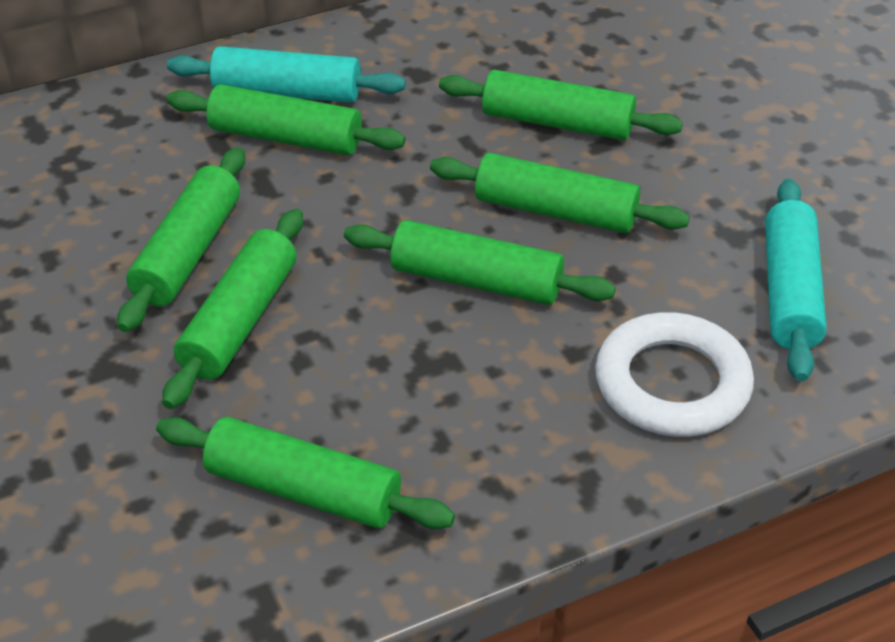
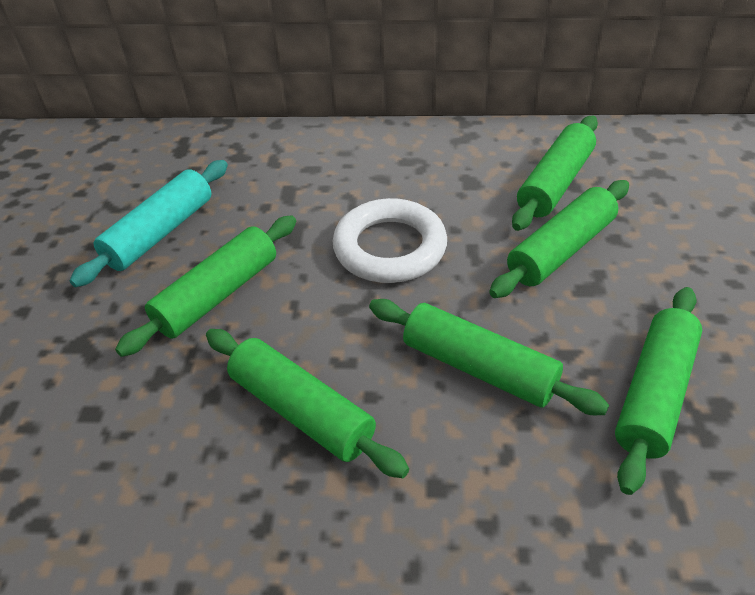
green rolling pin: [117,147,245,332] [156,417,455,529] [162,209,303,409] [167,84,405,155] [344,220,616,305] [430,153,690,233] [439,70,683,140] = 7 -> [115,215,296,357] [206,329,409,478] [369,299,609,415] [489,180,629,298] [512,116,598,231] [615,287,702,495] = 6
turquoise rolling pin: [167,46,406,103] [765,179,827,381] = 2 -> [69,160,228,287] = 1

